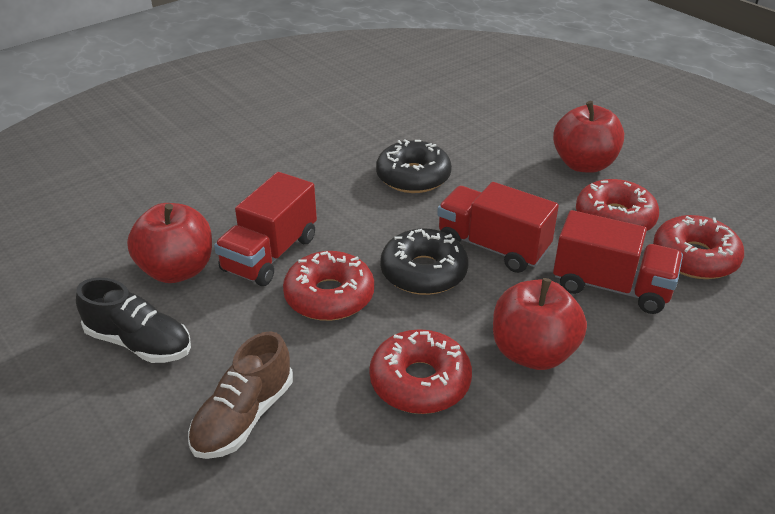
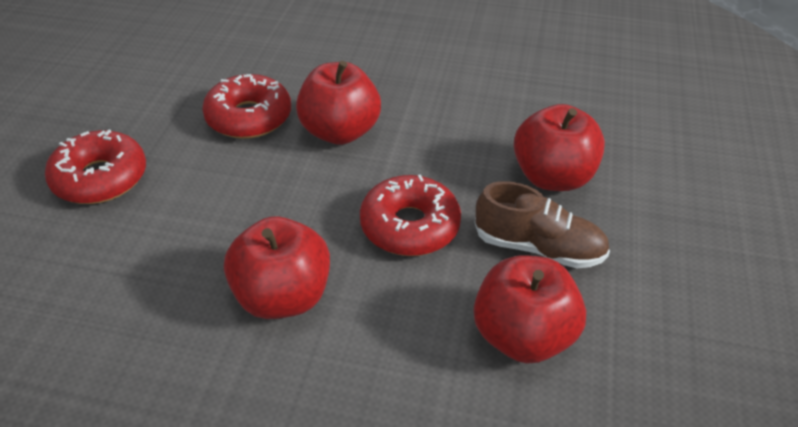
black donut: [376,140,452,193] [380,229,469,295] = 2 -> none = 0
black shoe: [76,278,191,363] = 1 -> none = 0
red apple: [127,203,212,283] [493,278,587,370] [553,101,624,173] = 3 -> [224,216,330,319] [296,61,381,145] [474,255,586,364] [514,104,605,191] = 4
red donut: [283,251,374,321] [369,329,472,414] [576,179,659,231] [653,215,744,279] = 4 -> [45,129,146,204] [202,74,291,139] [360,174,461,256] = 3
red truck: [214,172,317,286] [437,182,559,273] [553,210,683,314] = 3 -> none = 0

